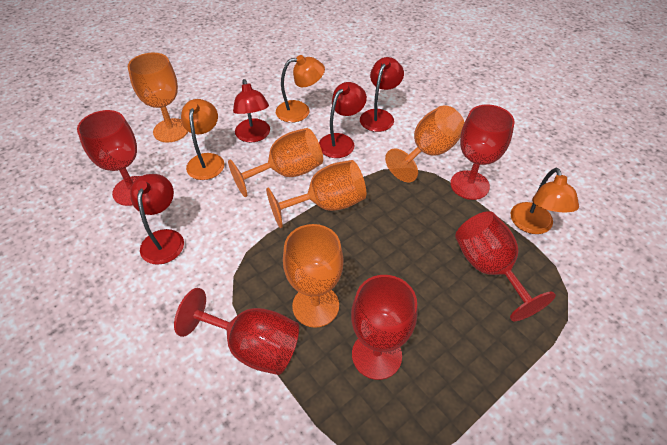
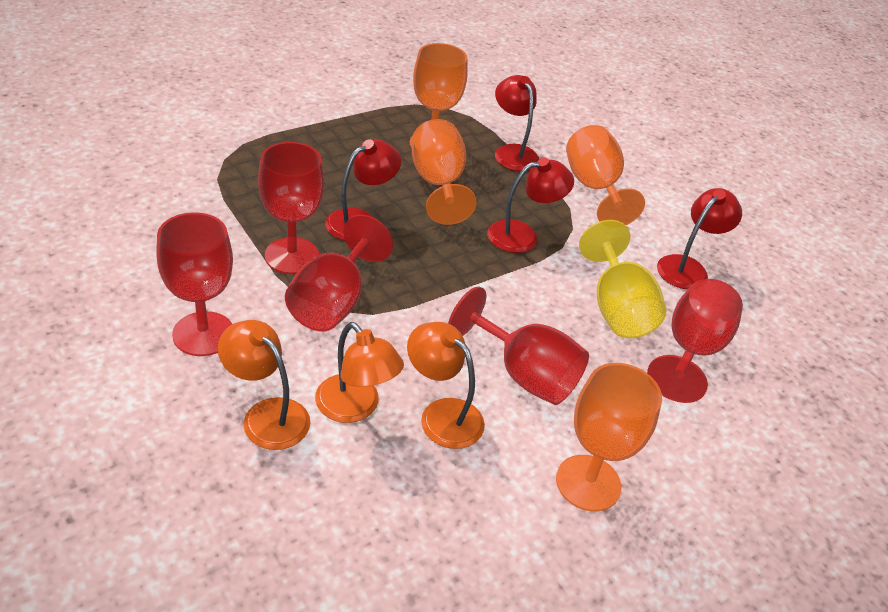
orange goblet: [128,53,188,143] [228,128,323,197] [266,160,366,228] [283,224,344,328] [385,105,465,182] = 5 -> [410,43,468,148] [412,119,477,225] [556,363,662,512] [566,125,645,225] = 4
yellow goblet: none = 0 -> [579,220,666,338] = 1

